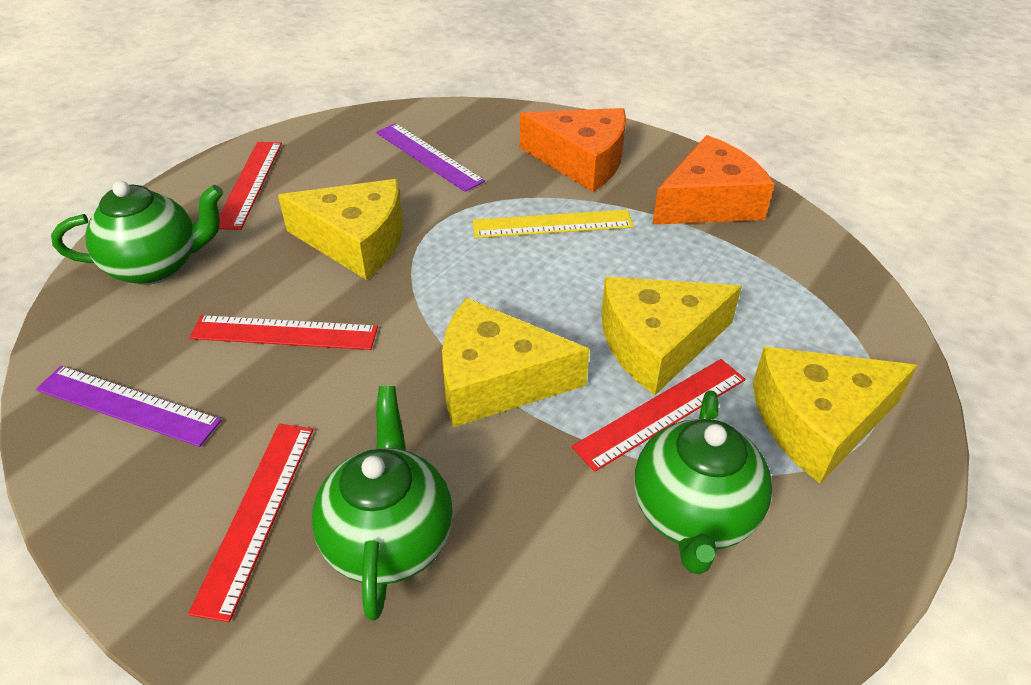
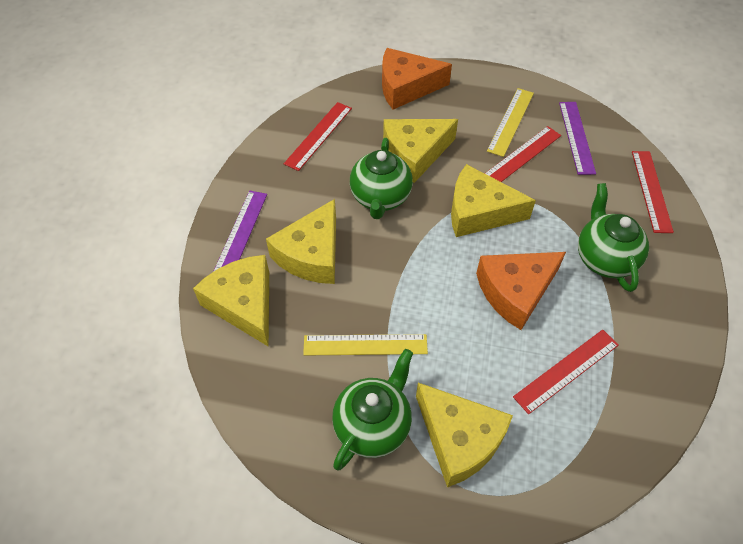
yellow cheese: [278,179,403,280] [442,298,590,427] [601,277,742,395] [753,346,918,483] = 4 -> [193,255,269,347] [266,199,336,284] [383,119,458,183] [416,383,513,487] [451,164,536,237] = 5
yellow ruler: [473,210,634,238] = 1 -> [303,334,428,355] [487,88,534,157] = 2

